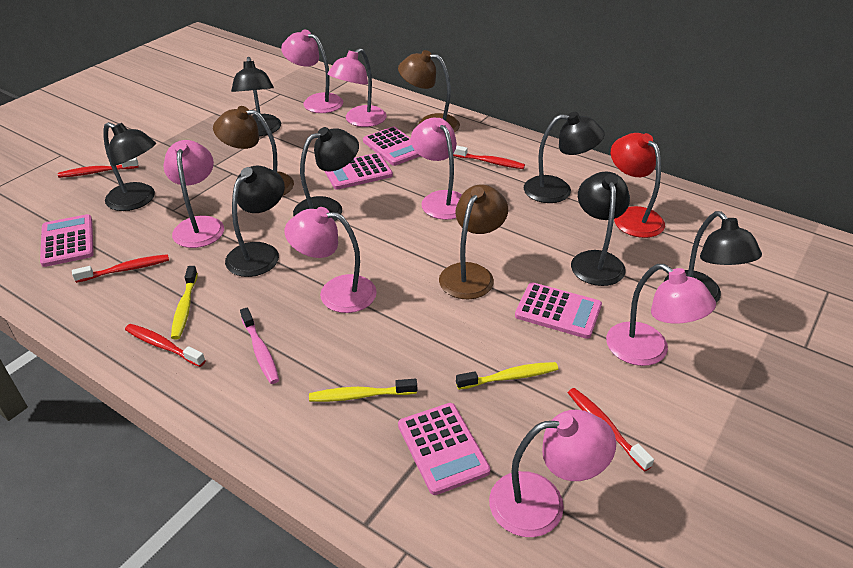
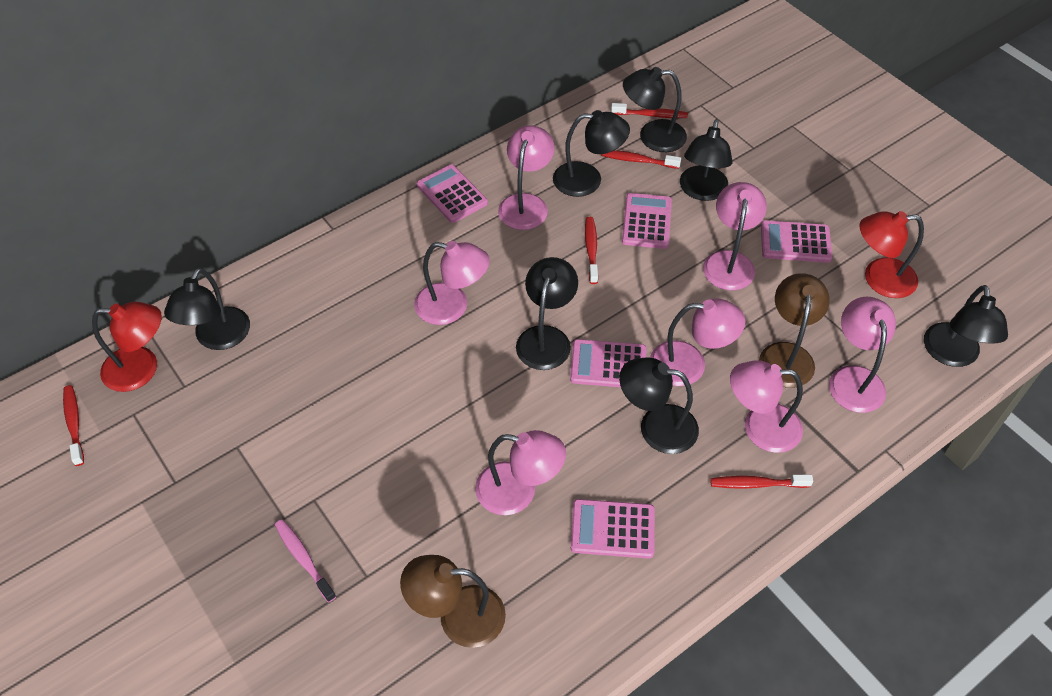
brown lamp: [213,106,294,195] [398,50,460,133] [439,185,508,299] = 3 -> [400,555,506,648] [759,273,830,388] = 2
red lamp: [611,133,665,238] = 1 -> [92,302,162,392] [860,211,924,298] = 2
yellow toothbrush: [171,266,198,339] [309,379,417,402] [456,362,558,390] = 3 -> none = 0

